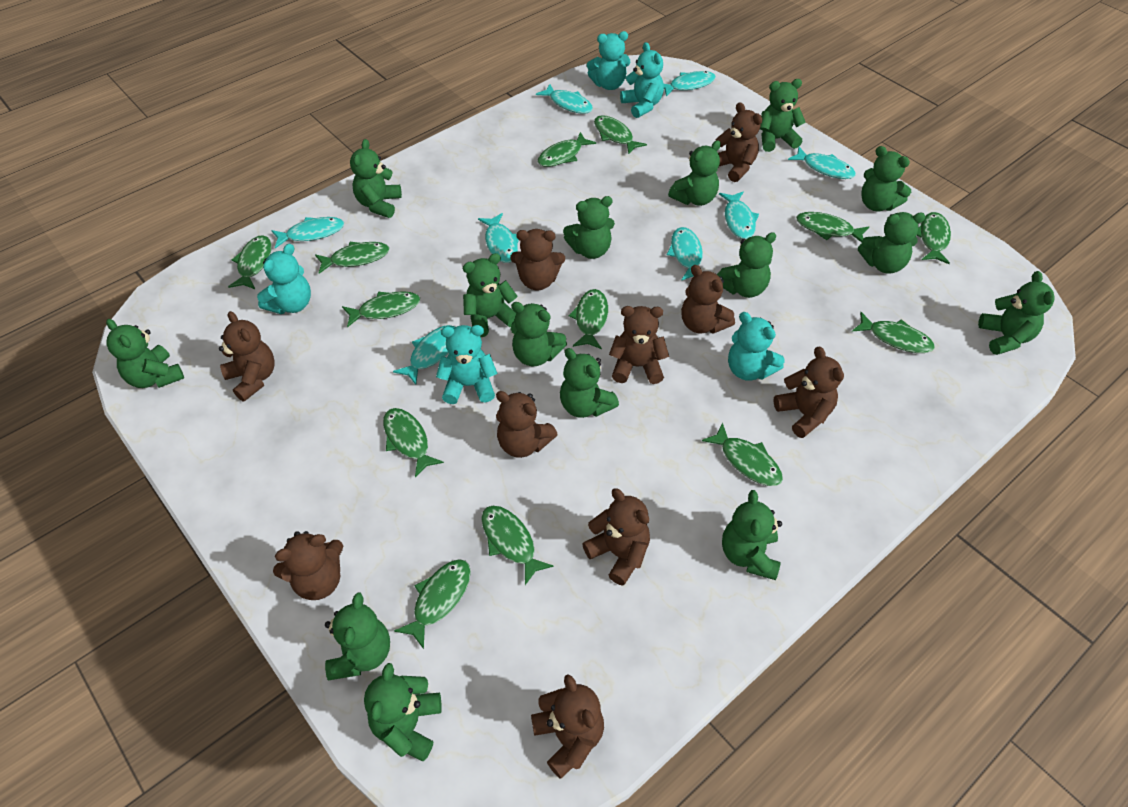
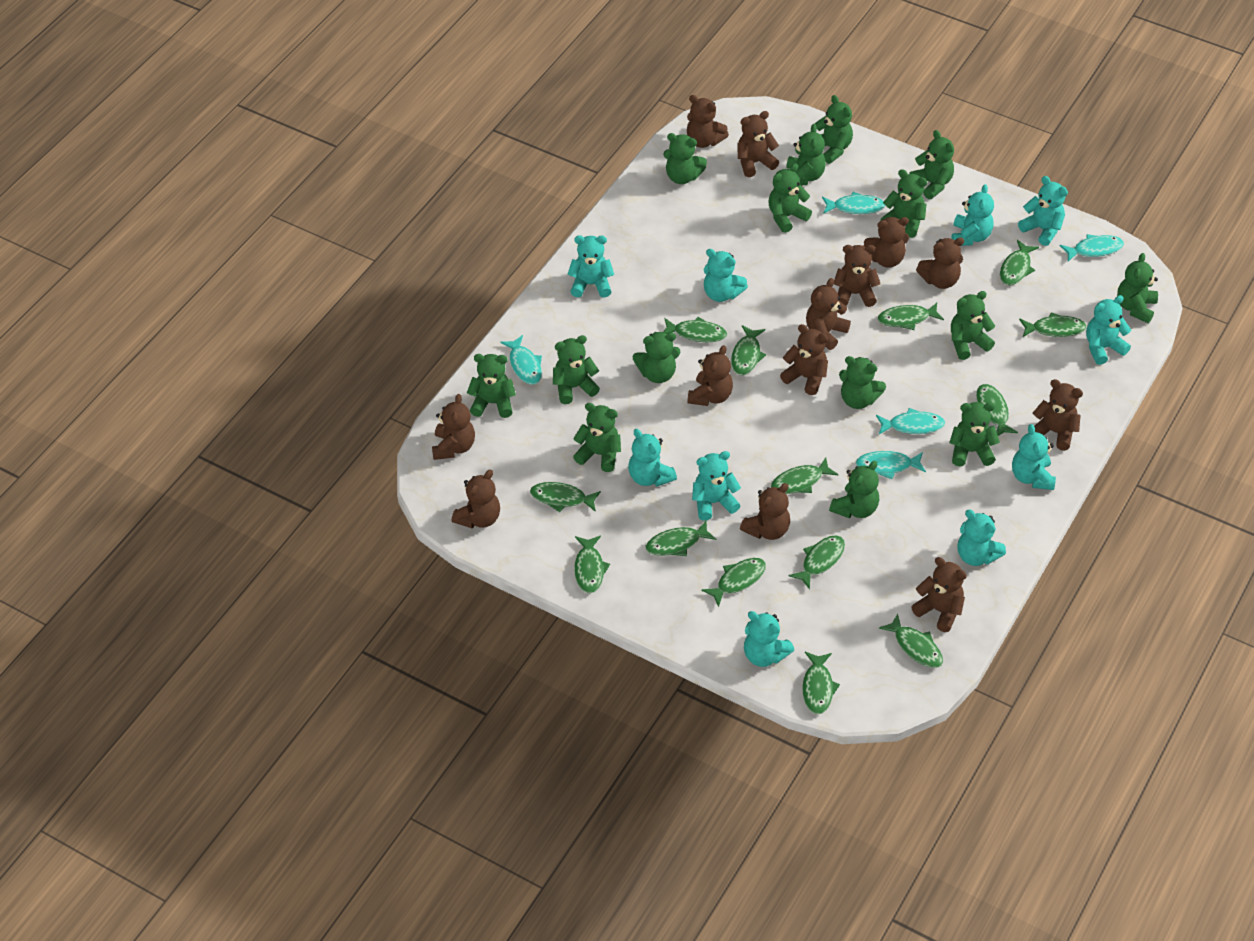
brown teddy bear: [219,311,275,402] [273,531,343,600] [496,391,558,458] [510,229,565,291] [531,675,604,779] [582,488,650,585] [609,306,669,384] [681,265,735,334] [715,102,762,182] [774,346,844,438] = 10 -> [432,394,475,460] [452,470,500,528] [687,95,729,148] [687,345,733,406] [738,111,779,177] [740,483,790,540] [780,324,828,395] [806,278,851,350] [834,245,880,307] [864,217,909,268] [911,557,967,632] [916,237,964,289] [1033,379,1083,451] = 13
green fish: [228,235,272,289] [315,242,389,274] [342,291,420,328] [383,408,444,477] [394,559,471,649] [481,506,554,585] [538,132,596,167] [569,289,608,349] [594,115,647,155] [702,422,783,486] [796,212,869,243] [852,312,935,353] [917,212,951,264] = 13 -> [530,482,601,512] [574,536,610,593] [645,521,716,556] [663,317,727,342] [701,558,766,607] [731,325,766,375] [771,458,838,494] [789,536,845,589] [802,652,840,714] [878,303,944,330] [879,614,943,668] [976,384,1018,436] [1000,240,1039,285] [1019,312,1087,337] = 14
turquoise fish: [271,217,344,248] [393,325,455,385] [478,213,519,263] [536,84,593,114] [664,71,716,96] [667,227,703,281] [719,191,759,239] [788,147,856,179] = 8 -> [500,335,542,385] [822,192,885,214] [856,451,926,479] [876,408,945,434] [1060,234,1124,262] = 5
turquoise teddy bear: [257,243,311,314] [436,325,497,404] [587,31,630,90] [620,42,664,118] [728,312,784,380] = 5 -> [567,235,614,298] [628,429,677,486] [692,451,741,521] [704,249,748,302] [744,611,794,667] [951,184,994,246] [957,510,1006,566] [1012,424,1056,490] [1018,176,1068,246] [1086,295,1131,365] = 10

